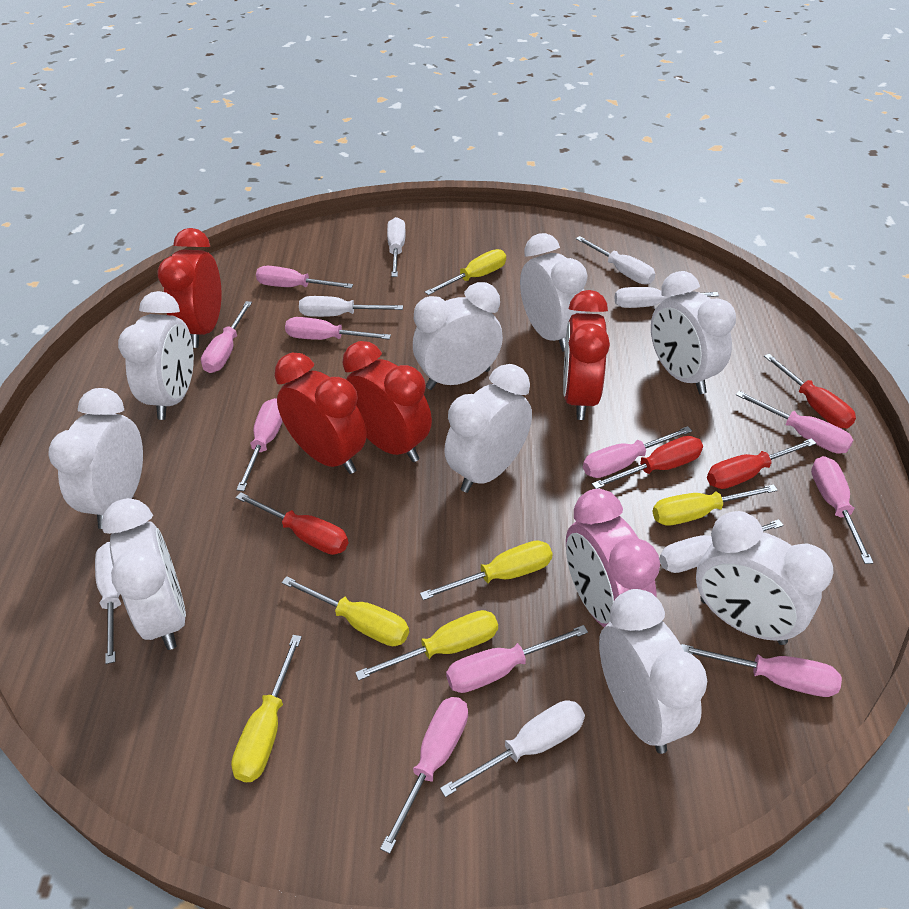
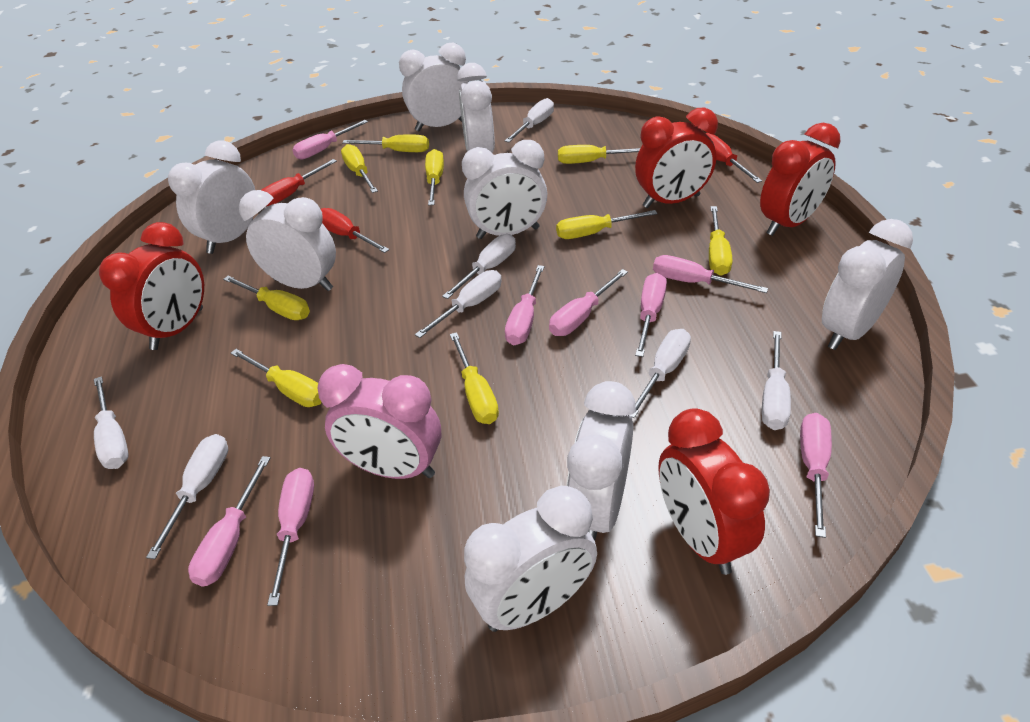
pink screwdriver: [201,301,252,373] [236,398,283,491] [256,266,353,288] [285,317,391,340] [380,697,468,854] [446,625,588,693] [583,426,692,478] [681,644,842,697] [736,391,854,454] [811,456,874,564] = 10 -> [188,456,271,587] [267,468,314,606] [292,120,368,160] [505,265,544,345] [549,269,628,336] [635,273,667,357] [653,255,768,293] [800,413,832,538] = 8
red screwdriver: [236,493,348,555] [592,436,703,489] [707,438,817,489] [764,354,856,429] = 4 -> [262,159,337,206] [321,208,389,253] [705,133,762,183] = 3
white clock: [48,388,143,529] [102,498,186,650] [118,291,194,420] [413,282,503,390] [444,364,532,493] [520,233,588,352] [599,589,707,754] [651,271,736,394] [696,511,834,645] = 9 -> [168,140,255,254] [239,190,336,291] [399,43,469,132] [457,63,495,153] [462,140,547,239] [464,485,597,632] [566,381,636,541] [822,219,913,350] = 8
yellow screwdriver: [231,635,302,782] [282,576,409,646] [355,610,498,680] [420,540,552,600] [425,249,506,295] [652,484,778,525] = 6 -> [223,276,310,320] [231,349,322,407] [341,144,378,193] [342,134,429,152] [425,149,444,205] [450,332,499,424] [556,210,658,239] [558,145,640,164] [709,206,732,275] = 9

